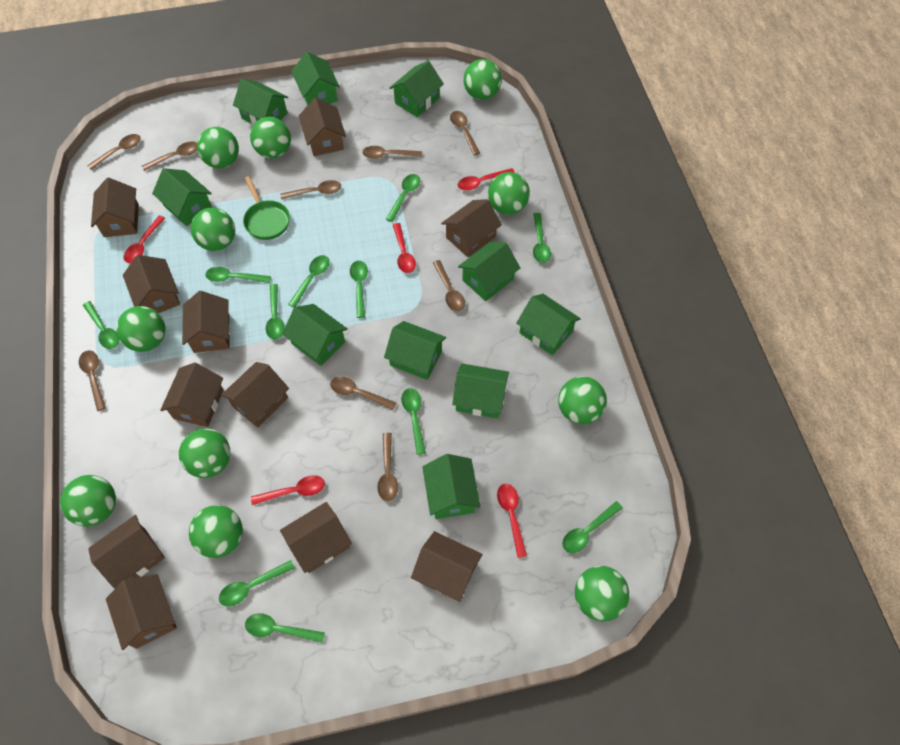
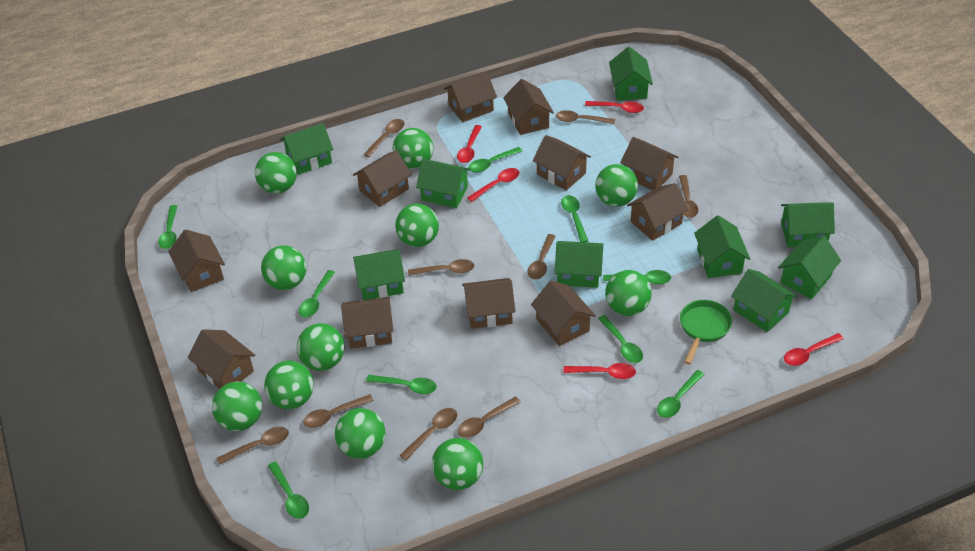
green house: [152,168,212,226] [233,79,288,125] [282,304,348,366] [291,52,340,106] [384,321,446,380] [389,61,444,117] [422,454,481,519] [452,363,509,418] [458,242,520,301] [516,294,581,355] = 10 -> [280,123,333,175] [353,249,405,300] [416,159,471,208] [555,241,604,288] [609,47,653,101] [694,215,750,278] [731,269,798,332] [778,236,841,299] [781,202,835,247] = 9
green spoon: [83,301,120,349] [205,267,271,283] [219,560,295,606] [245,613,325,643] [266,284,285,339] [288,255,330,308] [350,261,368,318] [386,174,420,222] [401,388,426,455] [533,213,551,263] [562,501,623,553] = 11 -> [158,205,177,249] [268,461,309,519] [299,270,335,318] [366,375,436,394] [468,147,522,173] [561,195,588,242] [598,315,643,363] [603,270,671,284] [657,370,705,418] = 9

